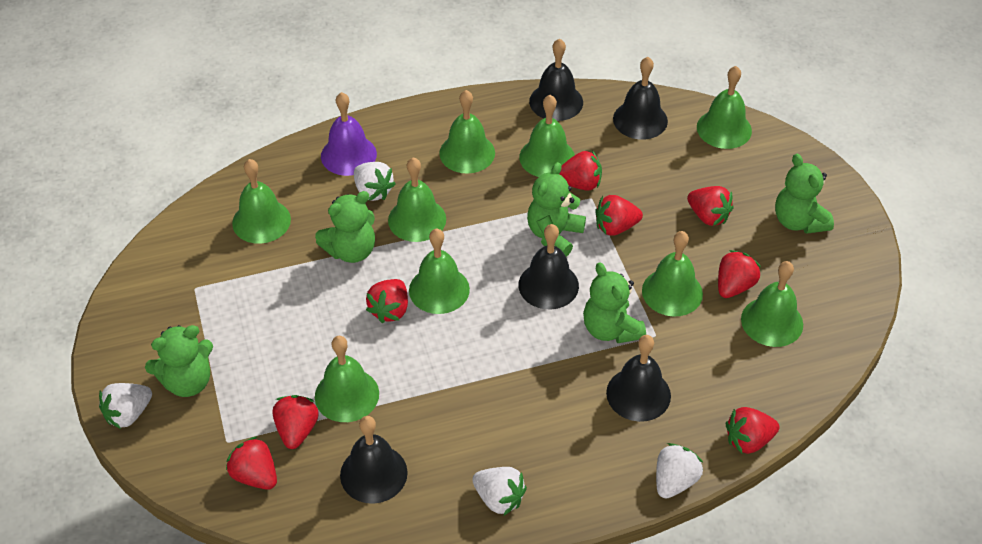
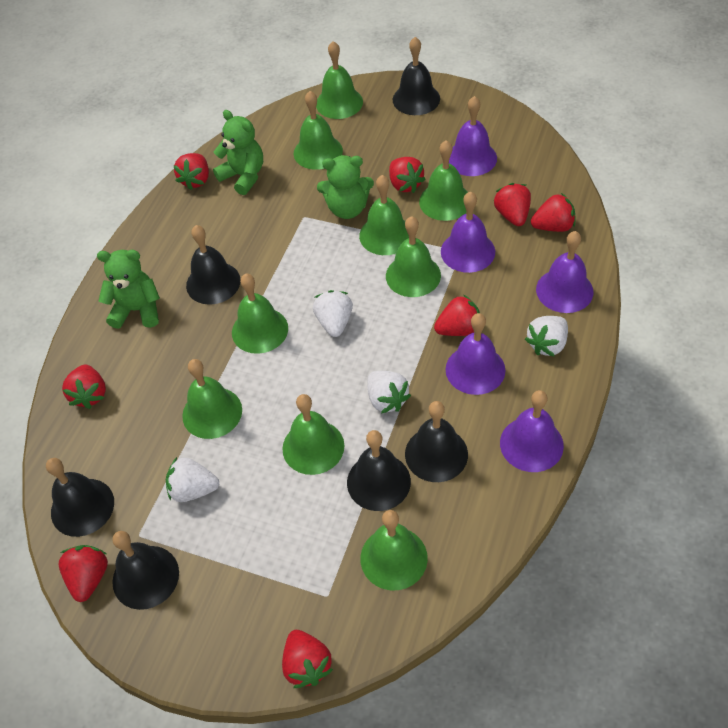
black bell: [340,416,408,504] [519,224,579,309] [529,38,583,121] [606,335,671,422] [613,57,668,139] = 5 -> [46,458,114,537] [112,531,179,610] [186,225,241,305] [347,430,411,511] [393,37,440,115] [405,401,468,482] = 6
green teddy bear: [145,325,213,397] [315,191,375,263] [527,162,586,257] [583,263,646,343] [775,154,834,234] = 5 -> [97,250,160,329] [213,110,263,195] [317,155,374,219] = 3
purple bell: [321,92,377,176] = 1 -> [441,191,495,273] [446,313,506,395] [449,96,497,176] [500,390,564,472] [536,231,594,313] = 5

